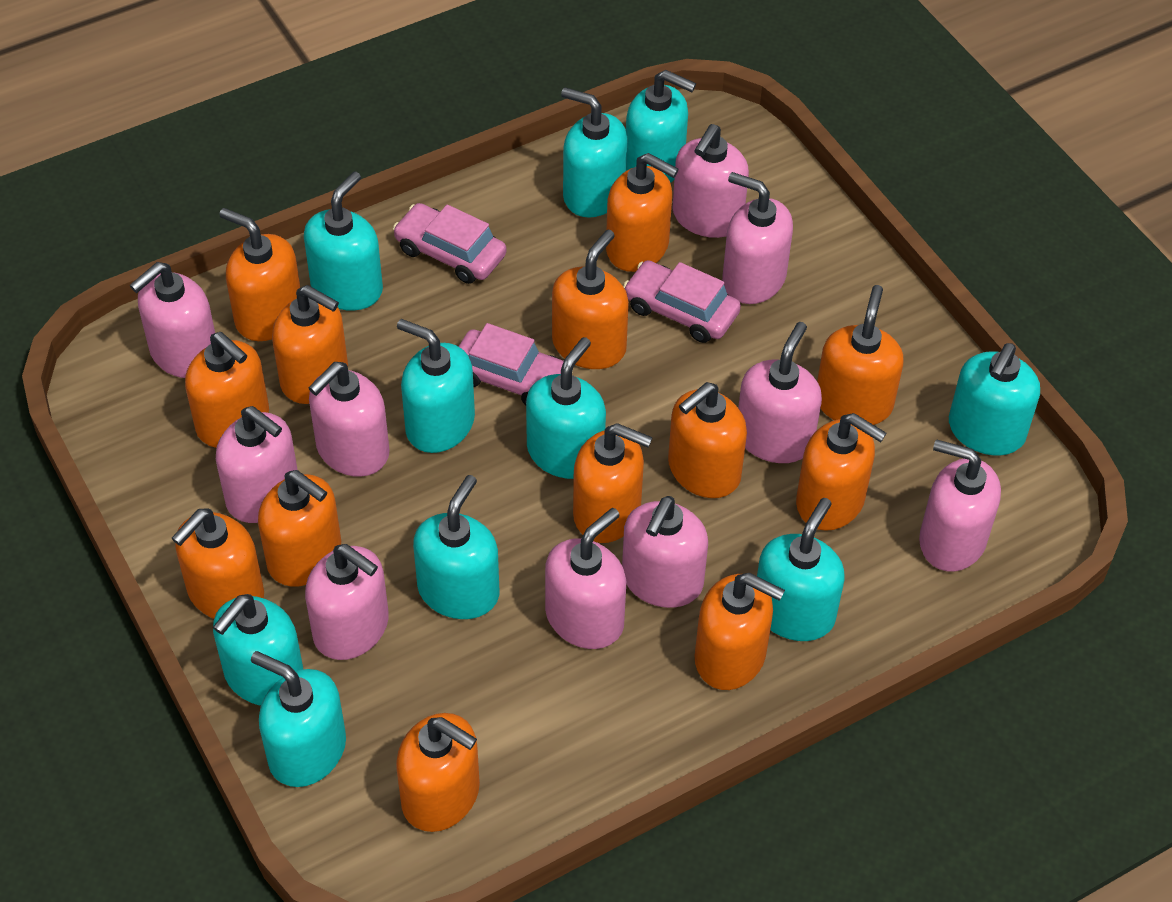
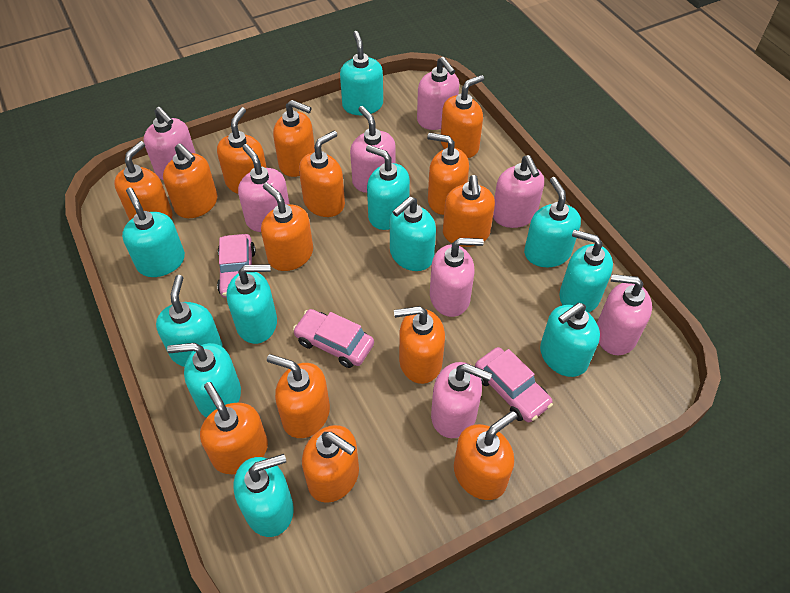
orange soap dispenser: [172,508,264,619] [185,332,269,448] [219,208,300,341] [258,470,341,587] [272,285,348,404] [396,713,480,832] [552,230,629,369] [573,423,653,543] [606,153,679,272] [668,382,747,498] [695,573,785,690] [796,413,886,531] [817,285,904,425] = 13 -> [114,141,173,220] [163,143,217,218] [200,382,268,474] [217,107,267,194] [261,182,313,271] [267,354,330,438] [273,100,315,177] [299,131,345,217] [302,425,359,503] [394,306,445,384] [427,133,469,215] [441,75,484,158] [443,175,495,247] [454,411,517,500] = 14
pink soap dispenser: [129,262,215,378] [216,406,298,523] [305,544,389,660] [309,362,390,477] [545,508,626,649] [622,496,708,608] [672,124,749,238] [722,172,793,304] [738,322,822,463] [919,439,1001,572] = 10 -> [144,107,196,180] [238,144,290,232] [350,106,396,193] [417,57,459,130] [430,238,484,317] [431,362,492,438] [493,155,544,228] [597,274,652,355] = 8
turquoise soap dispenser: [213,594,303,706] [251,651,346,787] [304,172,383,311] [397,319,475,453] [413,475,499,619] [526,337,606,479] [561,87,628,218] [626,70,696,183] [757,498,844,641] [949,343,1040,456] = 10 -> [122,187,185,277] [156,275,223,367] [167,343,241,418] [226,264,277,344] [234,454,294,537] [340,31,383,115] [366,145,410,230] [390,196,436,271] [524,177,581,267] [540,303,600,377] [559,230,613,313] = 11

